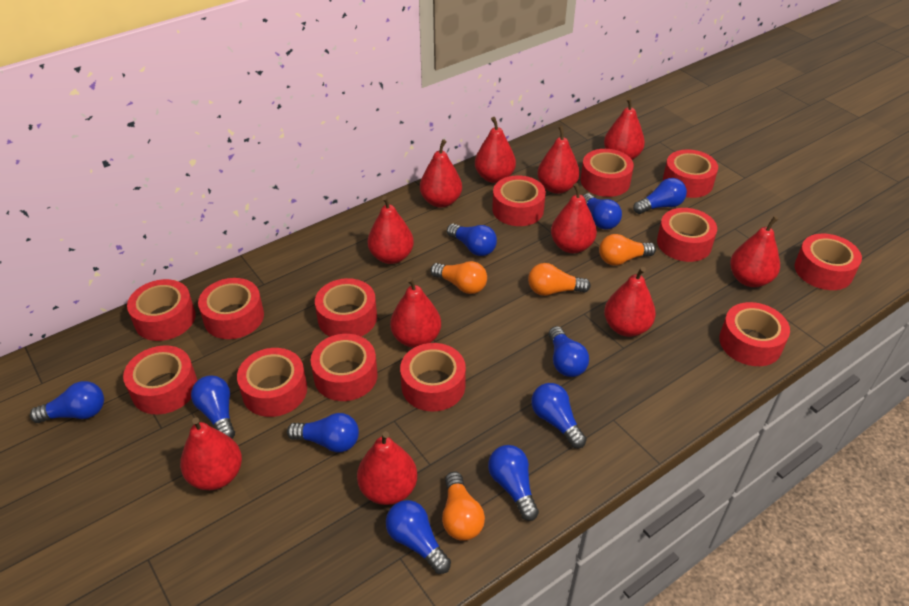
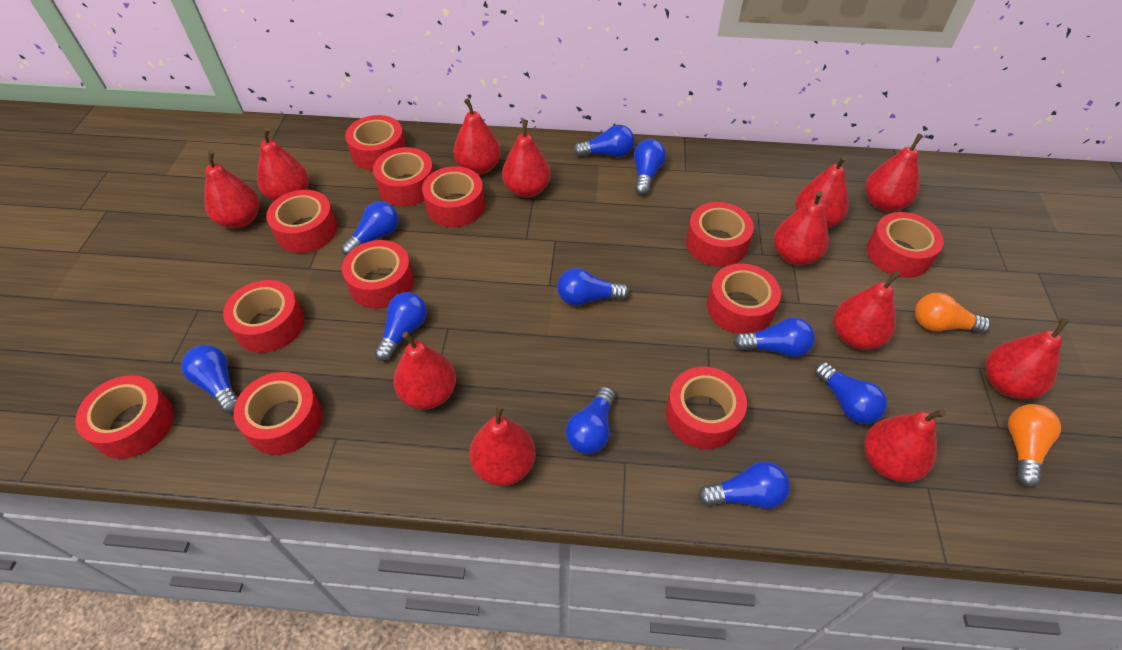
orange light bulb: [430,261,487,294] [442,472,485,541] [528,263,591,296] [599,234,656,266] = 4 -> [915,293,991,333] [1008,404,1061,487] = 2
red pear: [180,417,242,490] [357,431,417,505] [368,196,414,264] [390,277,441,348] [420,139,462,208] [475,117,516,183] [537,125,580,194] [551,183,597,253] [604,97,645,160] [604,267,656,337] [730,216,780,287] = 11 -> [204,151,259,229] [257,127,309,201] [393,332,456,410] [453,98,501,175] [469,404,536,486] [502,120,551,198] [774,191,829,265] [795,155,849,228] [834,271,900,350] [865,134,923,212] [865,409,946,482] [985,318,1069,399] = 12
red tape: [123,345,197,414] [127,279,196,341] [198,278,264,339] [237,348,307,417] [311,334,378,401] [315,278,377,337] [400,343,466,412] [492,176,546,226] [581,149,634,197] [657,208,717,262] [663,149,718,198] [719,302,790,366] [794,234,862,290] = 13 -> [75,375,174,459] [223,280,304,353] [233,372,323,455] [266,190,337,253] [342,240,414,309] [345,115,406,171] [373,147,434,206] [422,166,485,227] [666,367,747,449] [686,202,754,267] [707,264,781,334] [867,212,944,278] = 12

